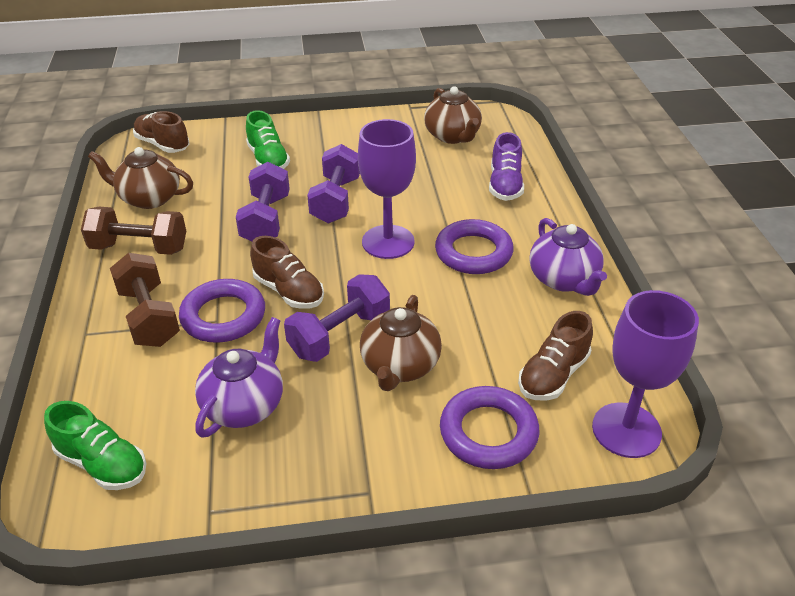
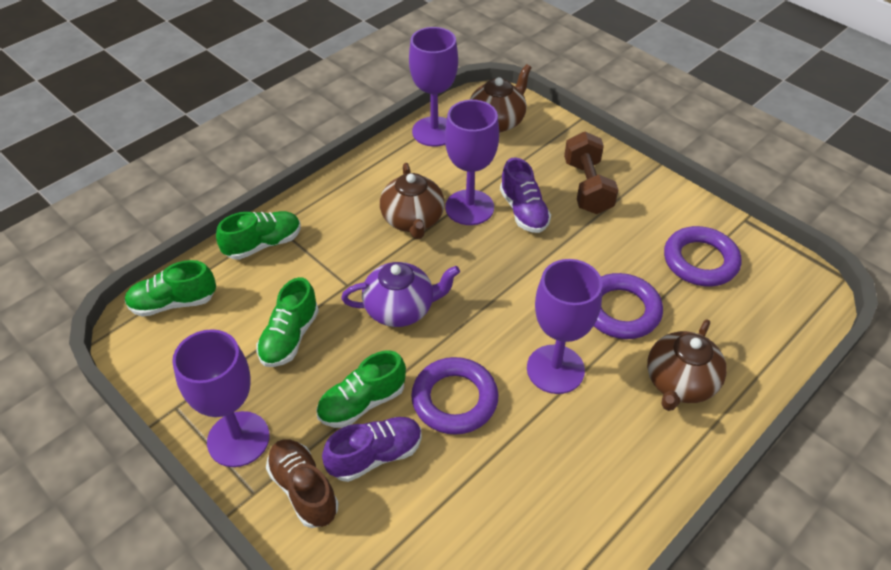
brown dumbbell: [81,207,186,255] [110,253,180,347] = 2 -> [564,132,618,214] = 1
brown shoe: [133,111,189,153] [250,236,324,309] [518,311,593,400] = 3 -> [266,439,339,528] = 1
green shoe: [44,401,147,490] [246,110,290,169] = 2 -> [125,260,216,317] [216,211,301,260] [256,277,319,367] [316,351,406,428] = 4
purple dumbbell: [236,162,290,241] [284,274,390,362] [307,144,360,224] = 3 -> none = 0
purple goblet: [358,119,416,259] [592,290,699,458] = 2 -> [172,329,270,467] [409,27,458,147] [445,100,499,225] [527,259,602,394] = 4
purple shoe: [489,132,524,201] = 1 -> [322,417,422,482] [500,157,551,233] = 2
purple teapot: [195,317,283,438] [529,218,607,296] = 2 -> [341,262,460,327] = 1

